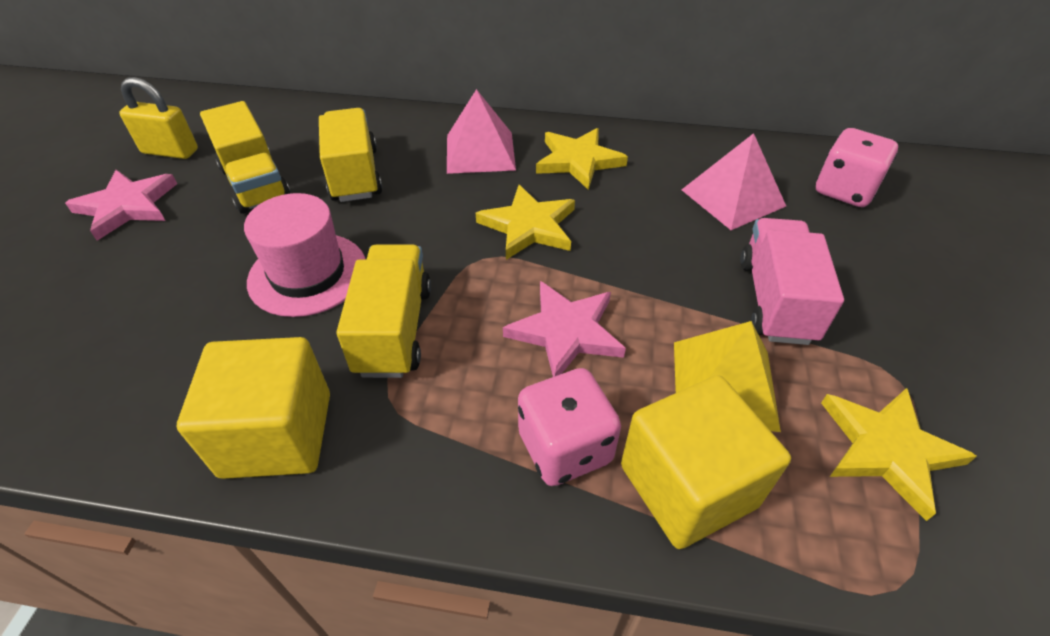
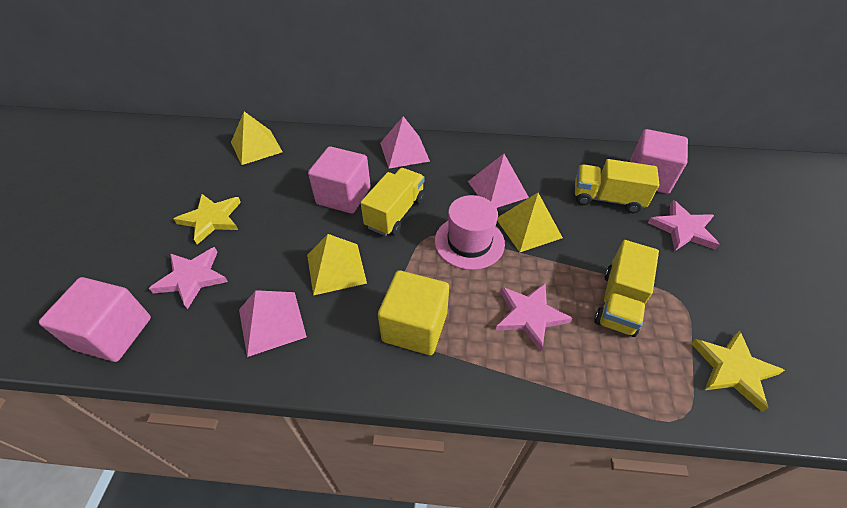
pink cube: none = 0 -> [39,277,151,362] [308,146,371,214] [630,129,688,194] = 3
pink dice: [518,368,621,486] [816,128,898,207] = 2 -> none = 0
pink pyramid: [447,89,516,174] [682,133,786,230] = 2 -> [239,290,307,357] [380,116,430,168] [468,154,529,208] = 3
pink star: [65,170,177,241] [503,281,626,377] = 2 -> [149,247,228,309] [496,283,573,352] [648,200,720,251] = 3
pink truck: [740,218,844,345] = 1 -> none = 0
yellow cube: [177,337,330,479] [621,375,791,549] = 2 -> [378,270,449,355] = 1
yellow padlock: [119,77,198,159] = 1 -> none = 0
yellow pyramid: [674,321,781,432] = 1 -> [231,111,283,165] [307,234,367,295] [497,193,563,252] = 3
yellow star: [476,185,575,260] [536,128,628,190] [821,388,977,521] = 3 -> [174,194,241,244] [691,330,785,412] = 2

